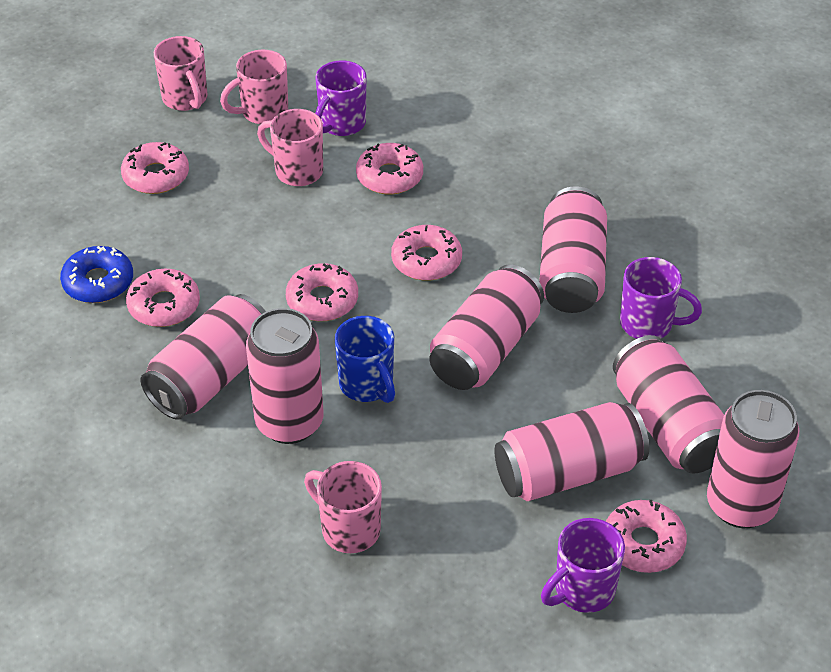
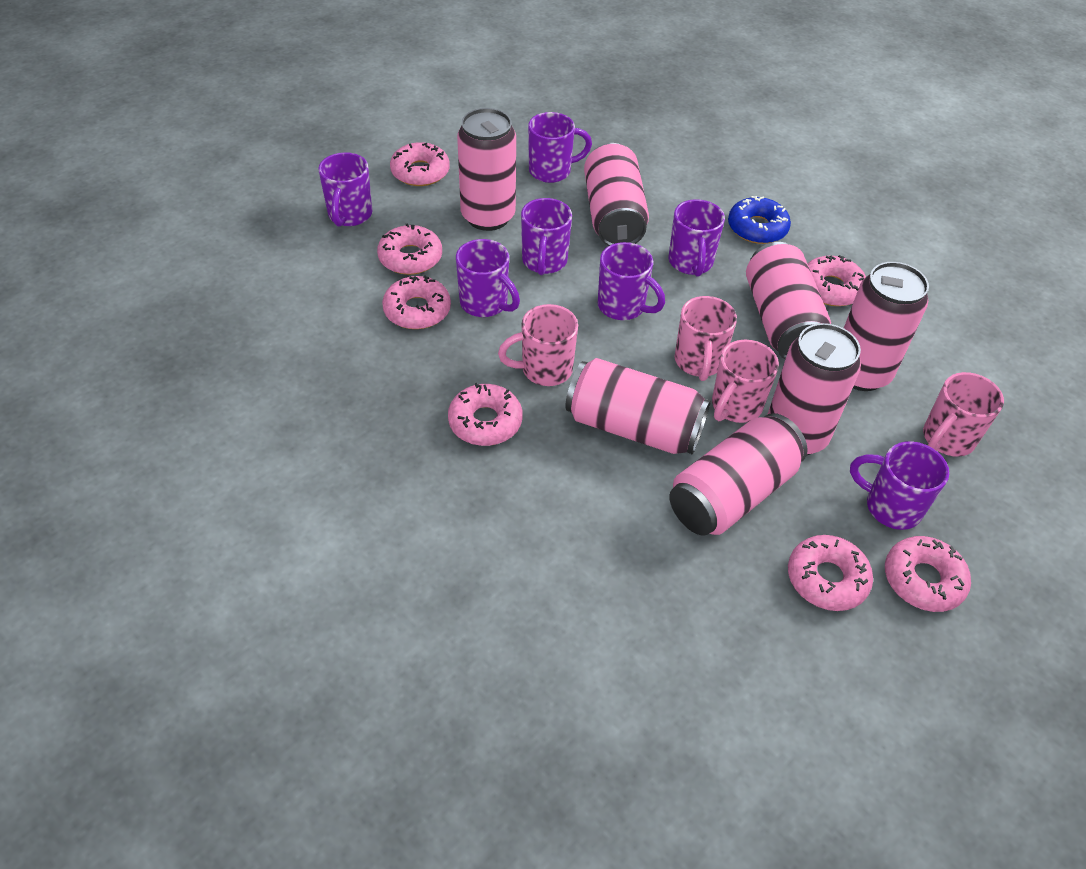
blue mug: [335,316,395,403] = 1 -> none = 0
pink donut: [121,142,189,194] [126,269,200,327] [286,263,358,321] [356,143,423,195] [391,225,462,281] [606,500,687,573] = 6 -> [377,224,442,275] [382,275,451,329] [390,142,450,186] [448,383,523,446] [788,535,873,611] [807,255,866,306] [885,536,971,612] = 7
purple mug: [315,61,366,136] [541,518,625,613] [620,257,702,339] = 3 -> [318,152,372,227] [456,239,520,317] [521,198,572,275] [528,112,592,183] [598,242,665,320] [669,199,725,277] [850,441,949,530] = 7

